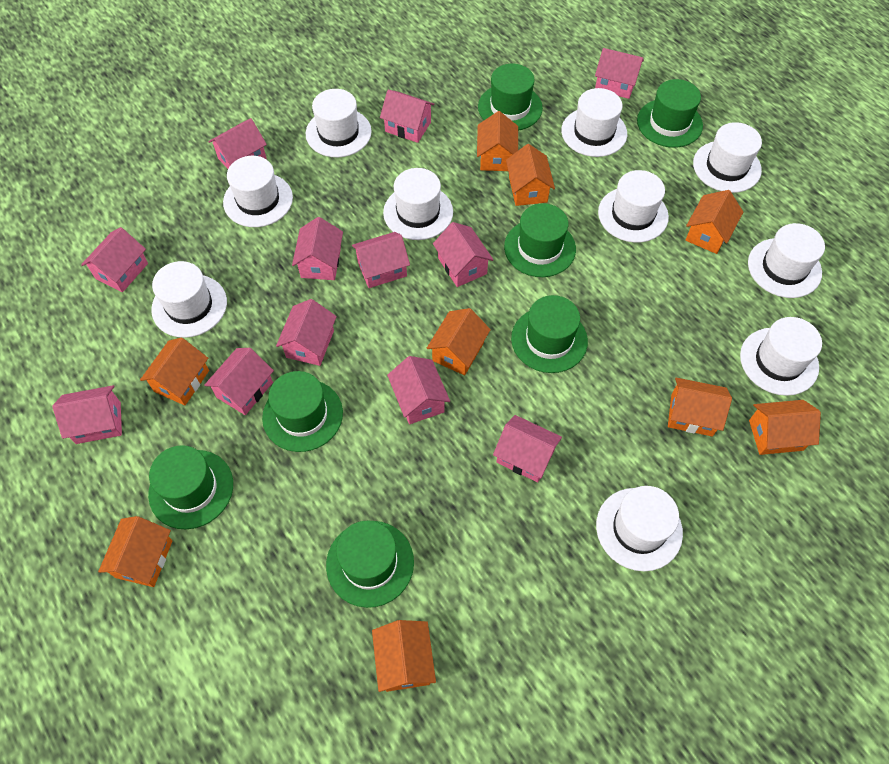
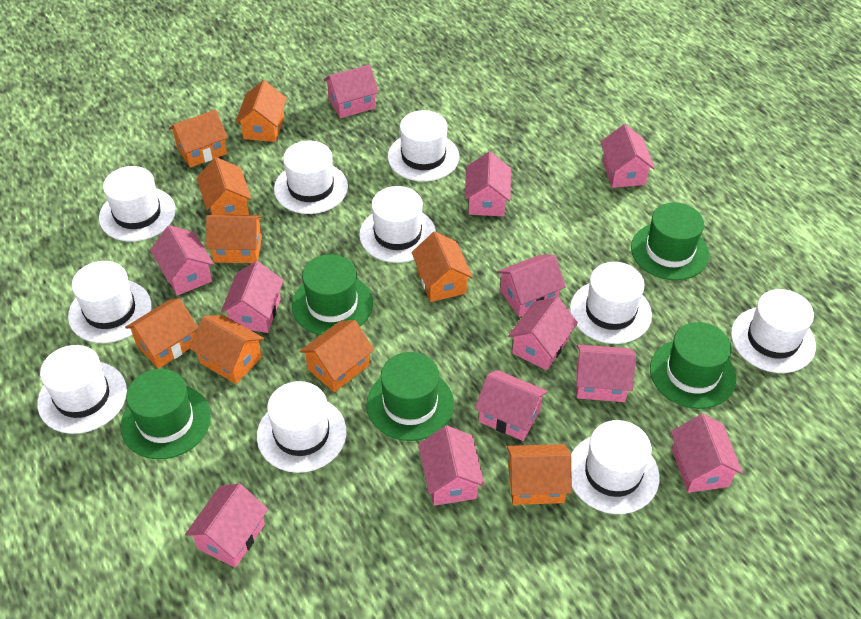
green hat: [148,445,233,529] [262,371,343,452] [326,521,414,608] [478,64,543,131] [504,203,576,277] [511,295,588,373] [637,79,703,148] = 7 -> [121,369,211,459] [292,254,373,335] [366,352,454,441] [631,202,709,280] [650,322,736,409] = 5

